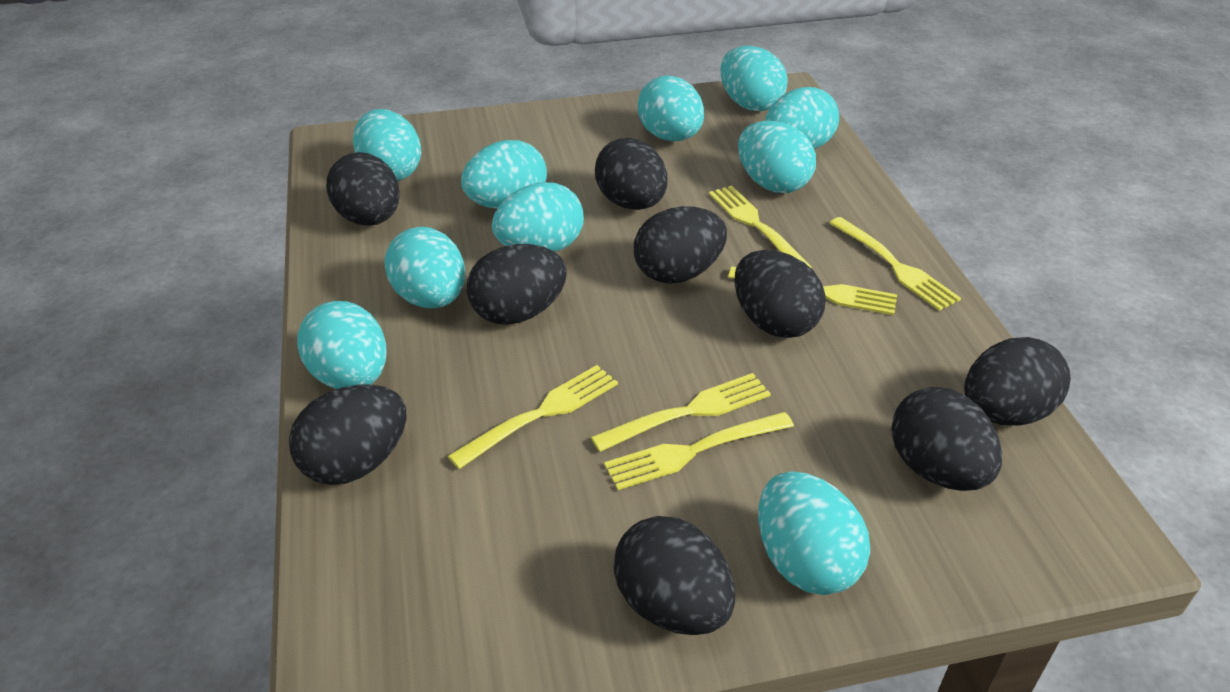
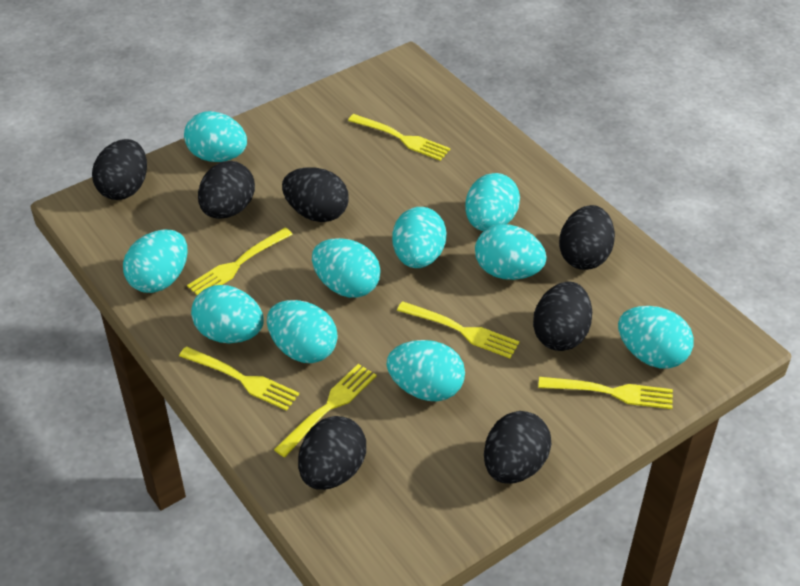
black egg: [289,385,406,485] [326,152,400,226] [467,244,567,325] [595,138,667,210] [613,516,735,635] [634,206,727,284] [734,250,825,338] [891,387,1002,491] [964,337,1071,426] = 9 -> [92,139,147,200] [198,161,255,219] [282,167,349,222] [298,416,366,490] [484,411,551,484] [533,282,592,351] [559,205,615,270] = 7

